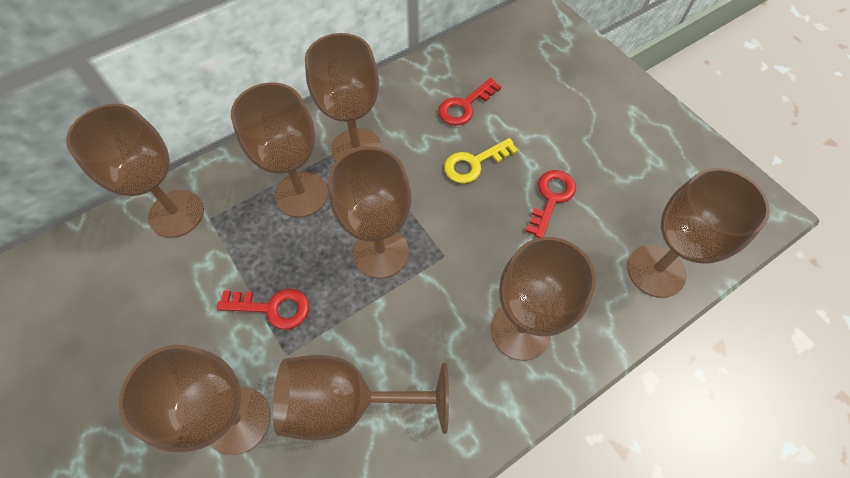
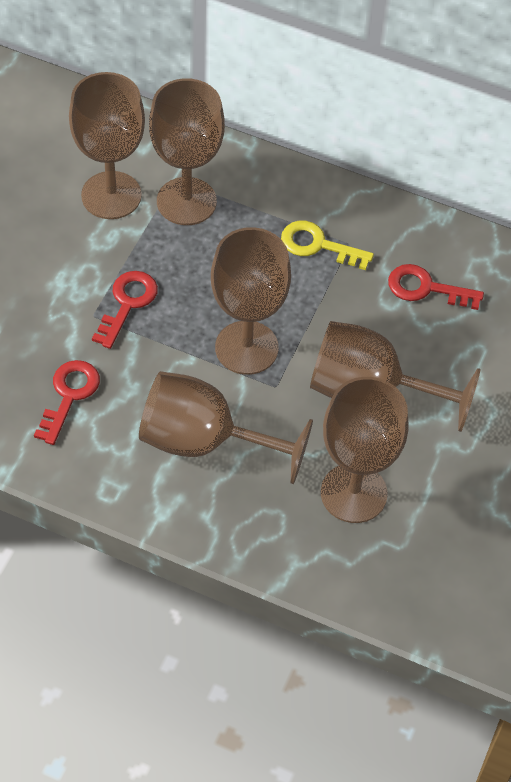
brown goblet: [66,104,204,238] [119,345,271,455] [231,82,328,218] [273,355,449,441] [305,33,382,161] [328,147,411,278] [491,237,596,361] [627,168,770,298] = 8 -> [69,72,145,219] [139,371,313,484] [149,78,225,225] [211,227,291,375] [310,321,481,432] [321,377,409,523] = 6

